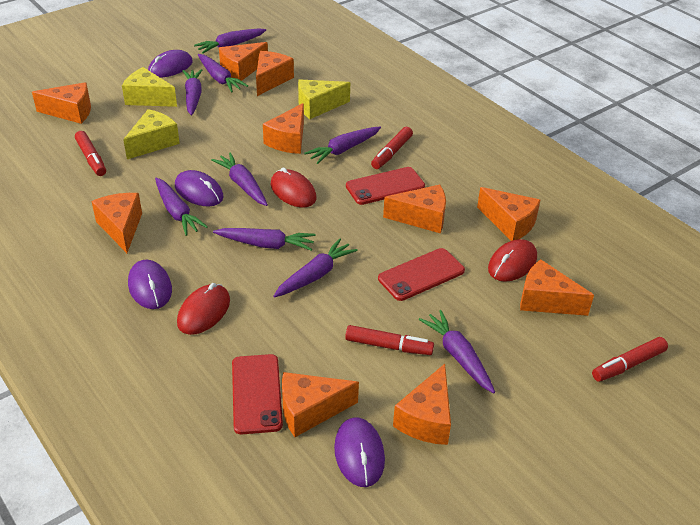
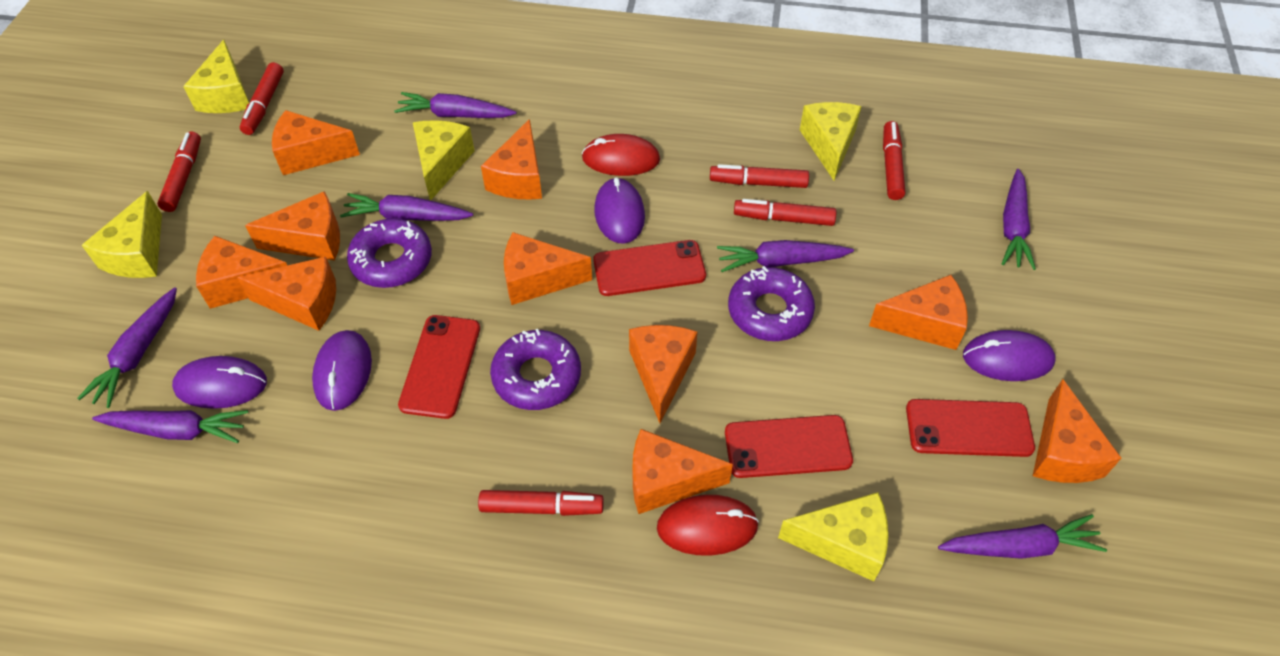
purple carrot: [155,178,208,236] [183,69,202,115] [194,28,266,54] [198,54,248,93] [211,152,268,206] [213,228,316,251] [273,238,358,298] [304,127,381,164] [418,310,495,393] = 9 -> [77,287,177,408] [92,410,248,443] [340,193,473,221] [394,92,516,118] [717,240,854,272] [938,514,1107,559] [1002,169,1036,270] = 7
purple donut: none = 0 -> [347,218,432,288] [490,329,581,410] [728,266,815,341] = 3
red marker: [75,131,106,176] [345,325,434,355] [371,127,413,169] [592,337,668,382] = 4 -> [157,131,201,212] [240,62,284,135] [478,490,604,516] [710,164,809,188] [734,199,837,226] [883,121,905,200] = 6
red mouse: [177,283,230,335] [271,167,317,207] [488,239,537,282] = 3 -> [582,134,660,176] [657,495,759,556] = 2
red phone: [232,354,283,434] [346,167,425,205] [378,248,465,301] = 3 -> [398,315,480,419] [593,240,706,296] [725,415,853,478] [906,399,1035,457] = 4
yellow cheese: [122,67,177,107] [123,109,180,159] [298,79,350,119] = 3 -> [82,191,162,278] [183,40,249,113] [413,120,475,201] [778,492,888,581] [800,102,862,180] = 5

